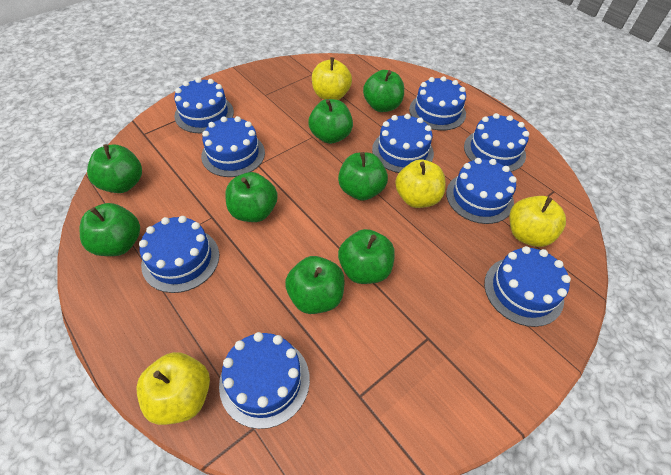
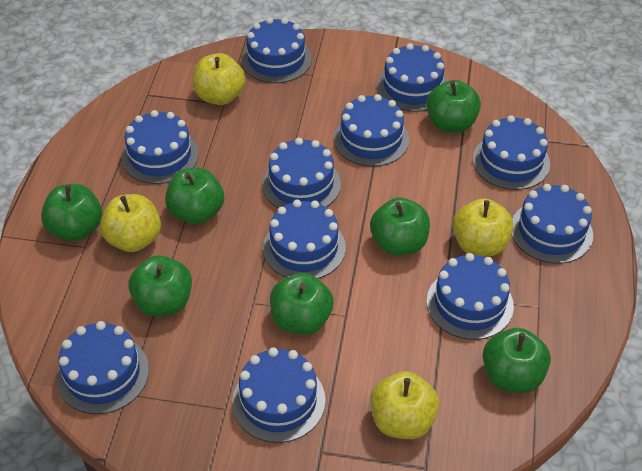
blue cake: [139,216,219,293] [174,78,234,133] [201,116,265,177] [219,332,310,429] [372,114,434,173] [409,76,466,131] [446,158,517,224] [464,113,529,172] [484,246,571,327] = 9 -> [57,321,149,414] [122,110,199,184] [232,347,326,443] [241,17,312,83] [262,138,341,208] [263,199,346,279] [334,94,409,167] [377,43,447,112] [427,253,514,340] [473,115,550,190] [512,184,593,264] = 11
green apple: [80,203,140,256] [87,144,142,193] [225,172,278,222] [285,256,345,314] [308,99,353,144] [338,152,388,201] [338,229,395,284] [363,70,404,112] = 8 -> [41,184,102,241] [128,255,192,317] [165,167,224,224] [270,273,334,335] [370,197,430,256] [426,80,481,133] [483,328,551,393] = 7

